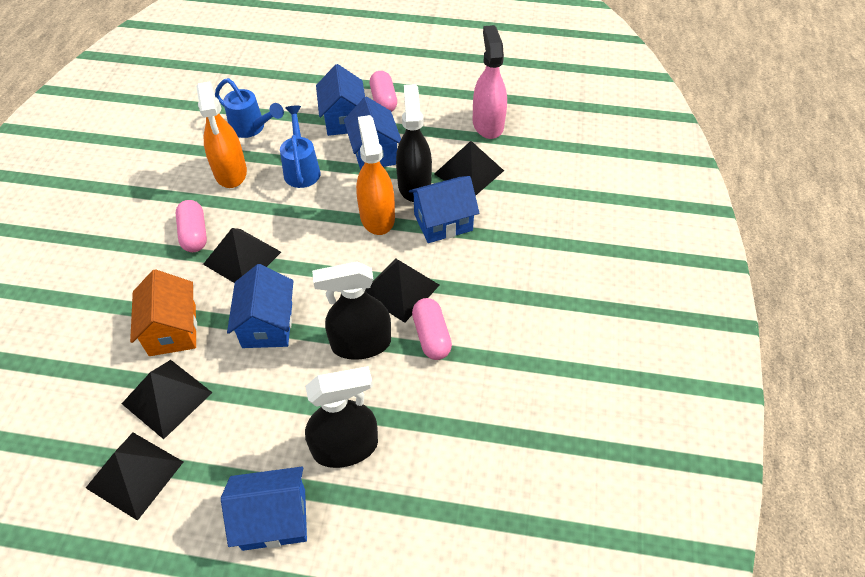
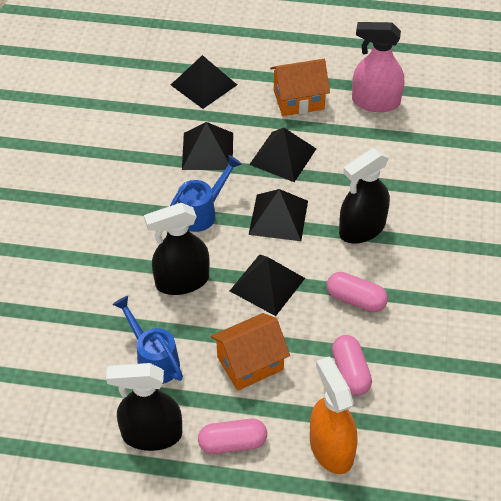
blue house: [221,467,307,551] [227,264,293,348] [316,64,365,136] [344,97,401,170] [409,176,479,243] = 5 -> none = 0
orange house: [130,269,197,356] = 1 -> [211,313,290,391] [270,59,330,116] = 2
orange spray bottle: [196,82,247,188] [356,115,395,235] = 2 -> [310,357,358,474] = 1

